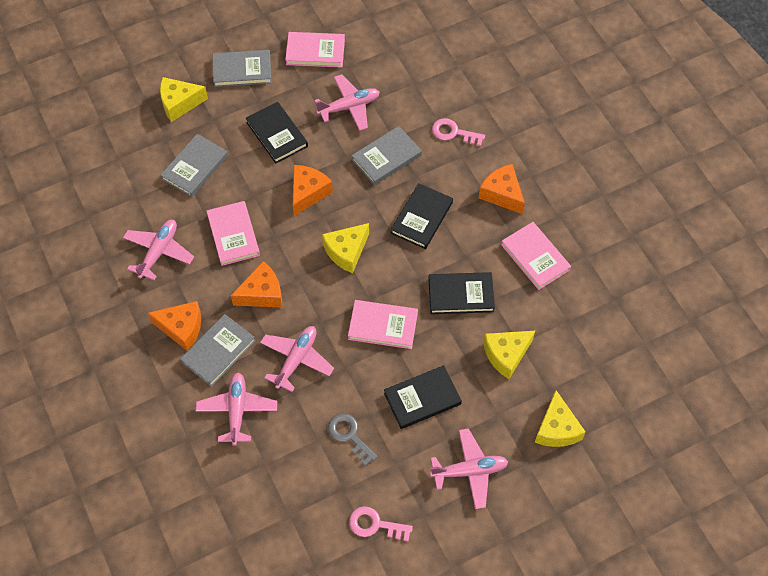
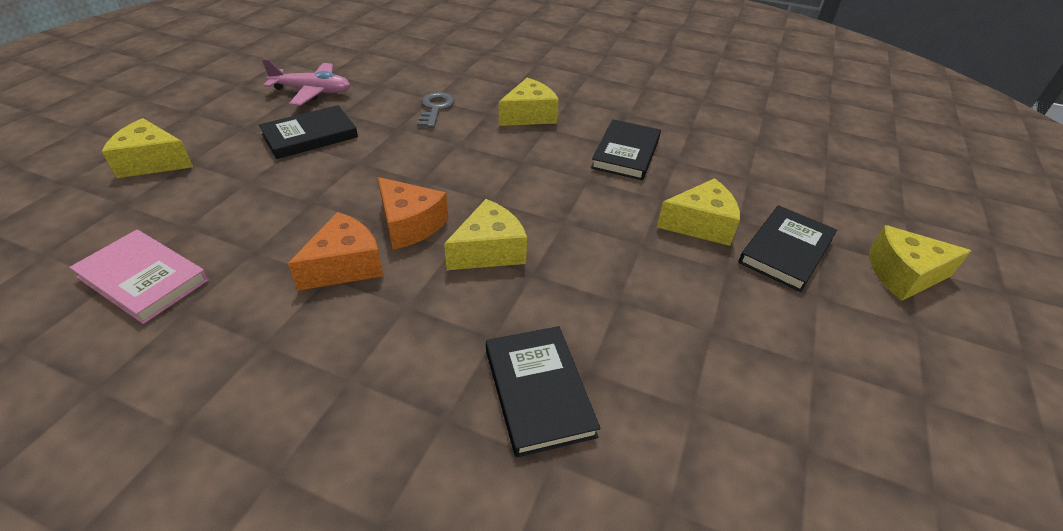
grey book: [160,134,228,197] [180,314,256,387] [213,50,272,87] [352,126,422,185] = 4 -> none = 0
orange cheese: [148,301,201,351] [231,261,282,307] [293,165,333,216] [479,164,525,214] = 4 -> [288,212,383,291] [378,177,448,250] = 2
pink book: [207,201,260,266] [285,32,345,67] [348,300,418,349] [501,222,571,290] = 4 -> [69,230,209,324] = 1
pink key: [349,506,413,542] [432,118,485,146] = 2 -> none = 0
pink plane: [123,220,194,280] [195,373,277,446] [260,326,334,392] [314,74,380,131] [430,428,508,509] = 5 -> [262,58,350,106] = 1
yellow cheese: [160,77,208,122] [322,223,369,273] [483,331,535,379] [535,390,586,447] = 4 -> [102,118,193,178] [444,199,527,270] [499,78,559,126] [657,178,740,246] [869,225,971,301] = 5

